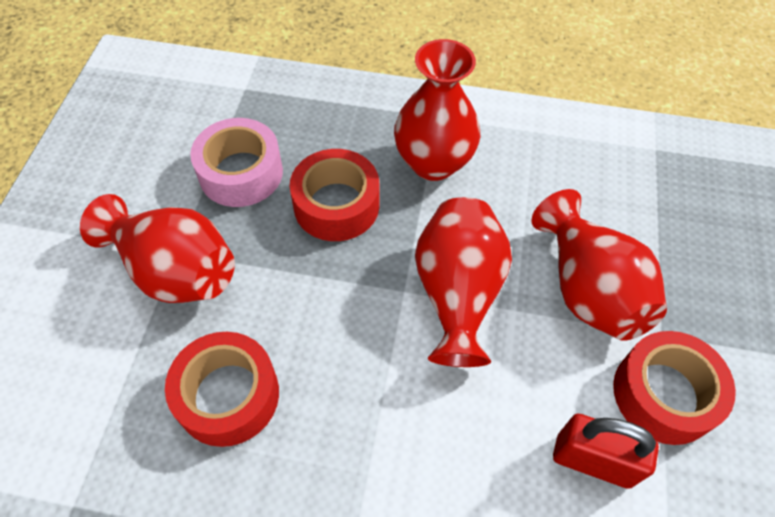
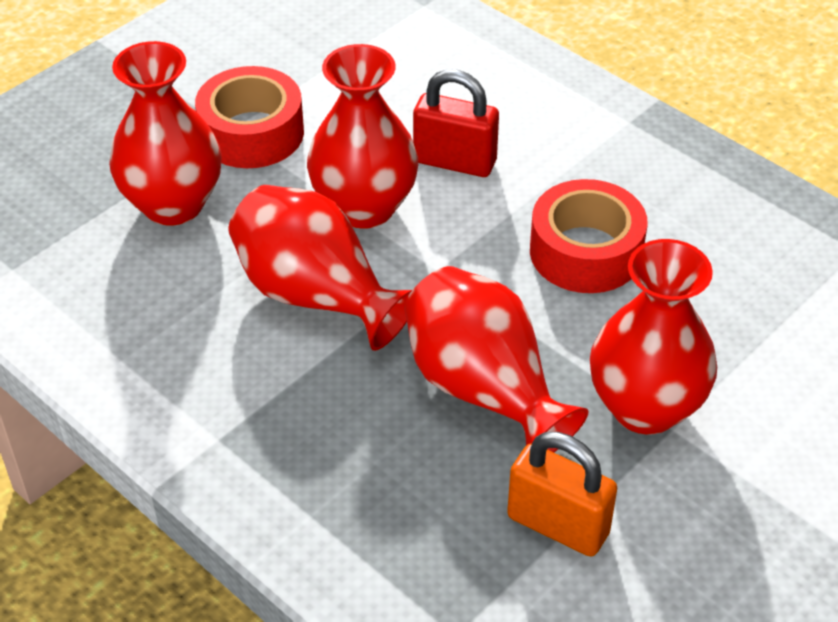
orange padlock: none = 0 -> [507,432,617,556] = 1
pink tape: [190,118,283,207] = 1 -> none = 0
red tape: [165,332,279,447] [290,149,379,241] [613,331,736,445] = 3 -> [195,66,304,168] [530,179,648,293] = 2
red vase: [80,194,235,303] [394,39,480,181] [415,197,512,367] [531,189,667,341] = 4 -> [109,41,222,225] [228,185,412,351] [307,44,418,229] [404,266,588,452] [590,239,717,435] = 5

